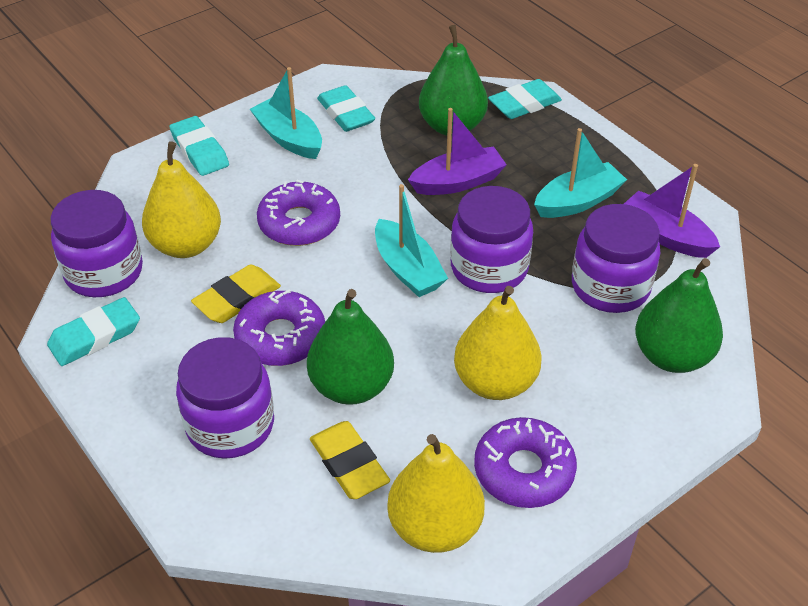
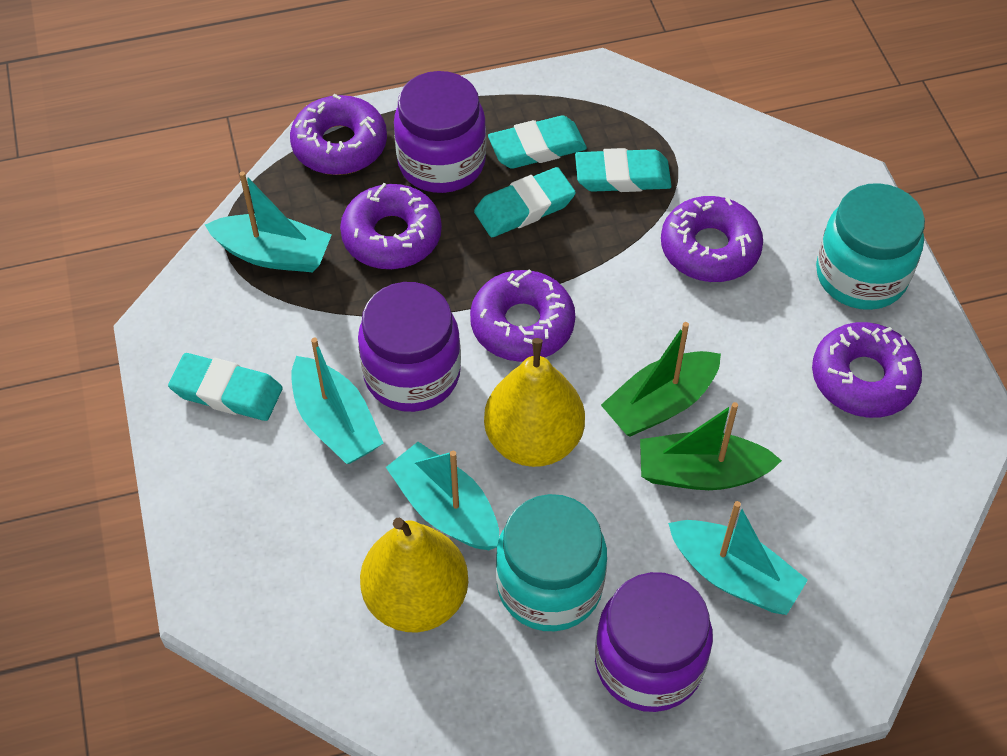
green boat: none = 0 -> [601,322,721,437] [640,402,782,490] = 2
green pear: [307,289,394,405] [419,25,488,136] [635,258,723,373] = 3 -> none = 0
purple boat: [408,108,507,195] [624,164,720,258] = 2 -> none = 0
purple donut: [233,289,325,366] [257,180,340,246] [474,417,577,508] = 3 -> [290,94,387,175] [340,183,442,269] [470,269,575,362] [661,196,763,282] [812,322,922,418] = 5
purple jar: [51,190,143,297] [176,337,274,459] [450,186,533,293] [572,204,661,313] = 4 -> [358,282,461,412] [394,71,486,193] [595,572,713,712] = 3
turquoise boat: [250,67,322,159] [375,184,448,297] [534,128,627,218] = 3 -> [205,171,332,272] [291,338,383,464] [386,442,499,550] [668,501,808,615] = 4
turquoise jar: none = 0 -> [496,494,607,631] [816,183,925,310] = 2
yellow eraser: [191,264,281,323] [310,421,390,499] = 2 -> none = 0
yellow pear: [142,141,221,258] [387,434,485,553] [454,286,542,400] = 3 -> [360,518,468,632] [484,338,585,467] = 2

